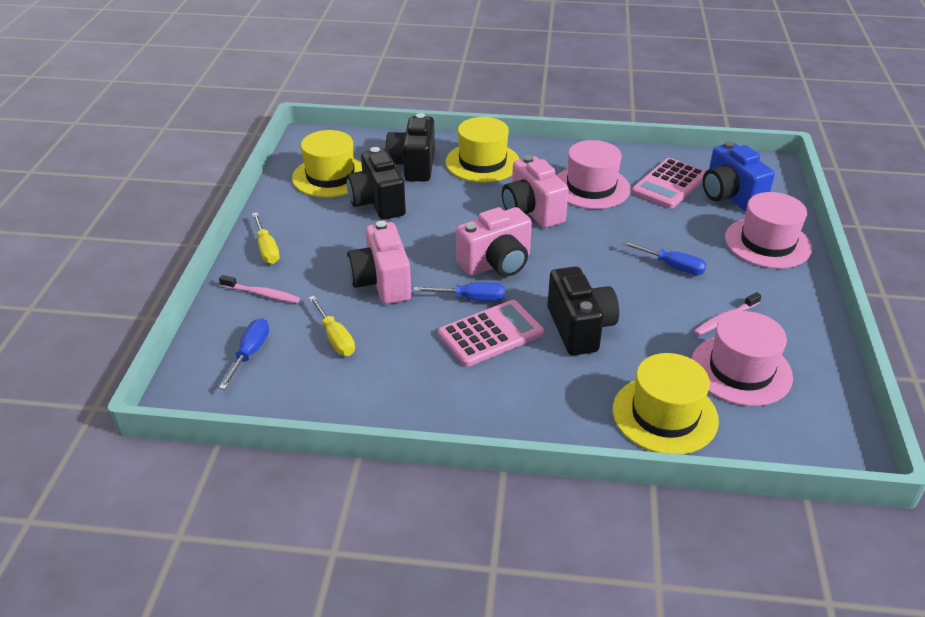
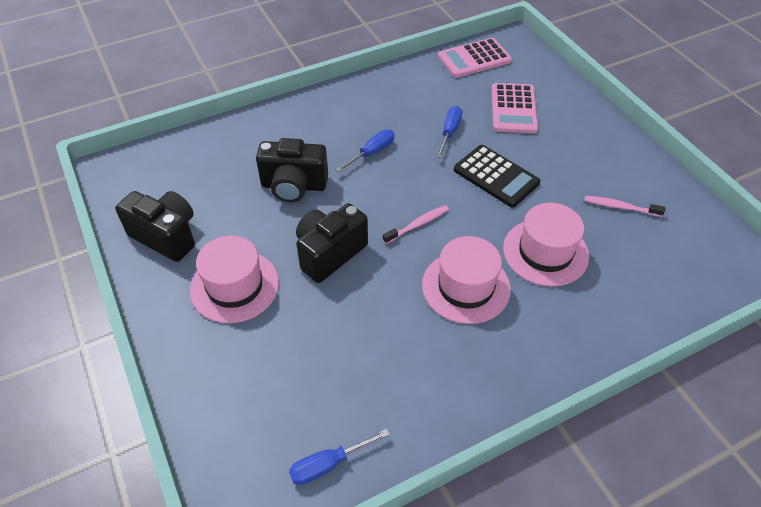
black calculator: none = 0 -> [454,145,540,207] = 1
blue camera: [703,141,775,212] = 1 -> none = 0
pink camera: [347,221,411,304] [456,207,532,277] [502,155,569,228] = 3 -> none = 0
yellow hat: [292,130,362,198] [445,117,520,183] [613,353,719,455] = 3 -> none = 0
yellow screwdriver: [252,213,280,264] [309,296,355,356] = 2 -> none = 0

